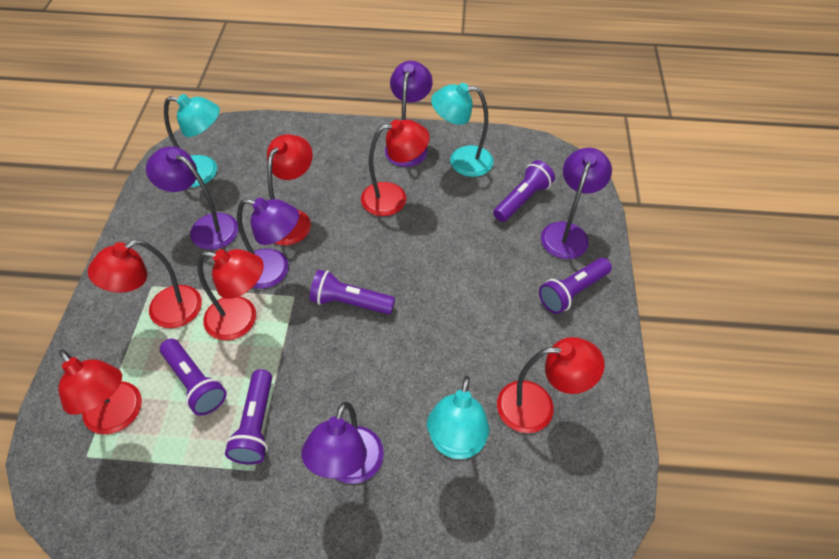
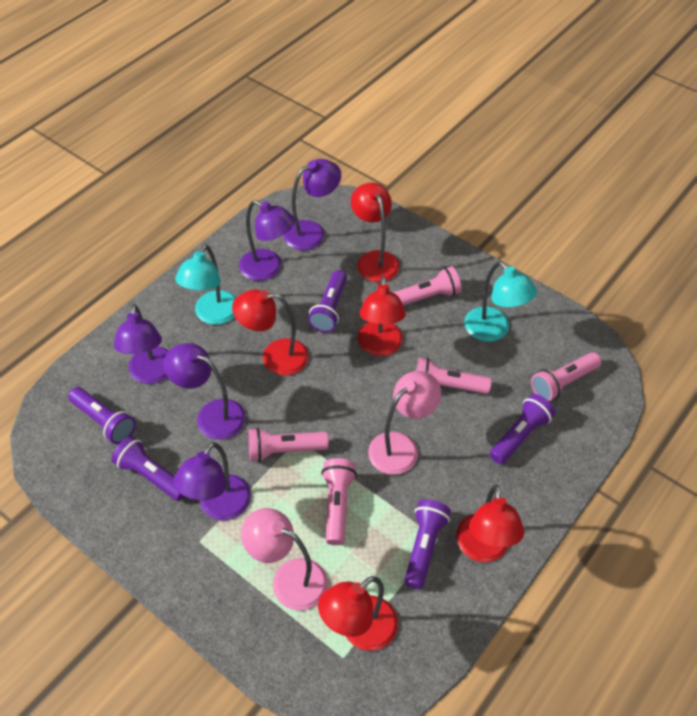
pink flashlight: none = 0 -> [248,428,329,462] [321,458,357,545] [393,266,462,306] [416,357,492,394] [531,352,601,401] = 5
pink lamp: none = 0 -> [241,508,328,611] [368,371,441,475] = 2
red lamp: [58,350,142,434] [88,240,202,328] [197,249,264,340] [267,134,313,245] [361,119,429,216] [497,337,605,433] = 6 -> [232,289,309,376] [318,576,398,651] [351,182,400,282] [358,276,406,356] [456,485,524,562] = 5
turquoise lamp: [164,94,220,187] [427,376,489,459] [431,83,494,177] = 3 -> [175,244,236,325] [464,261,537,342] = 2

